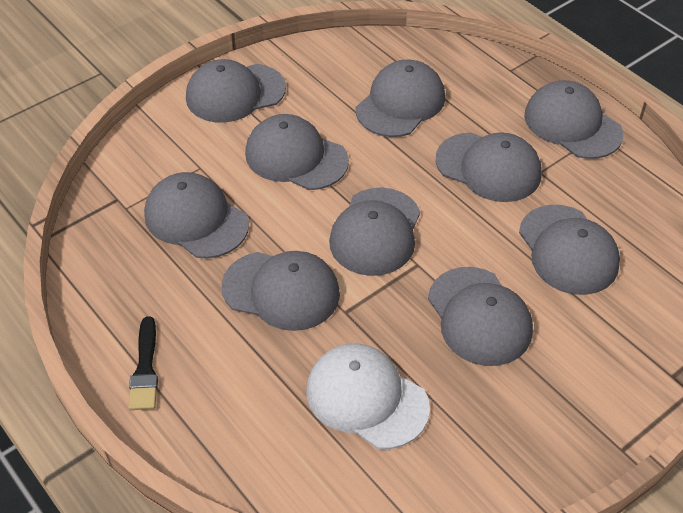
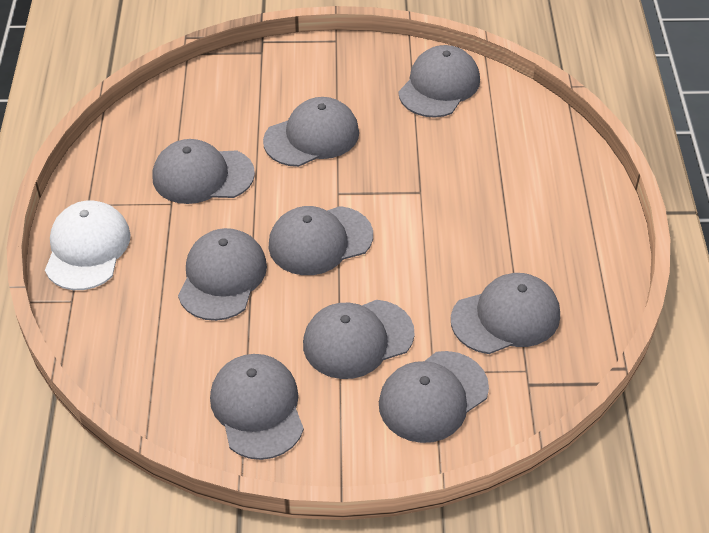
black brush: [129,316,158,410] = 1 -> none = 0
grey cap: [144,172,249,259] [186,59,286,123] [222,251,340,331] [245,114,349,190] [329,187,420,276] [356,60,445,137] [428,267,533,366] [436,132,541,202] [519,205,620,295] [524,80,623,159] = 10 -> [152,139,255,204] [178,228,267,321] [210,354,304,460] [263,97,359,167] [269,206,373,275] [303,300,414,379] [379,351,489,443] [398,45,480,118] [451,273,560,354] = 9

